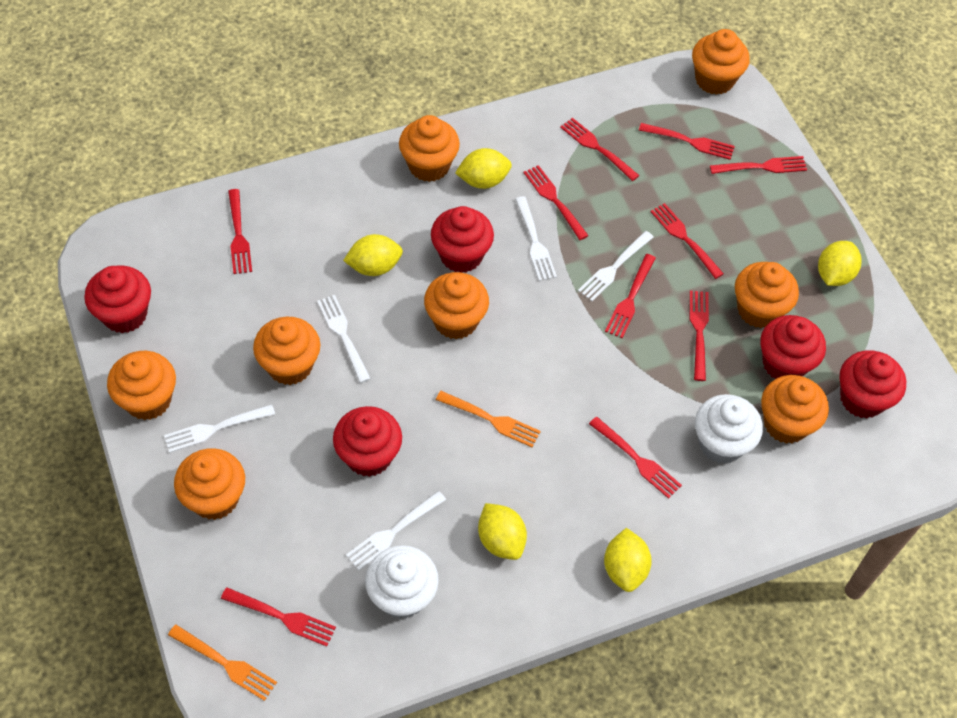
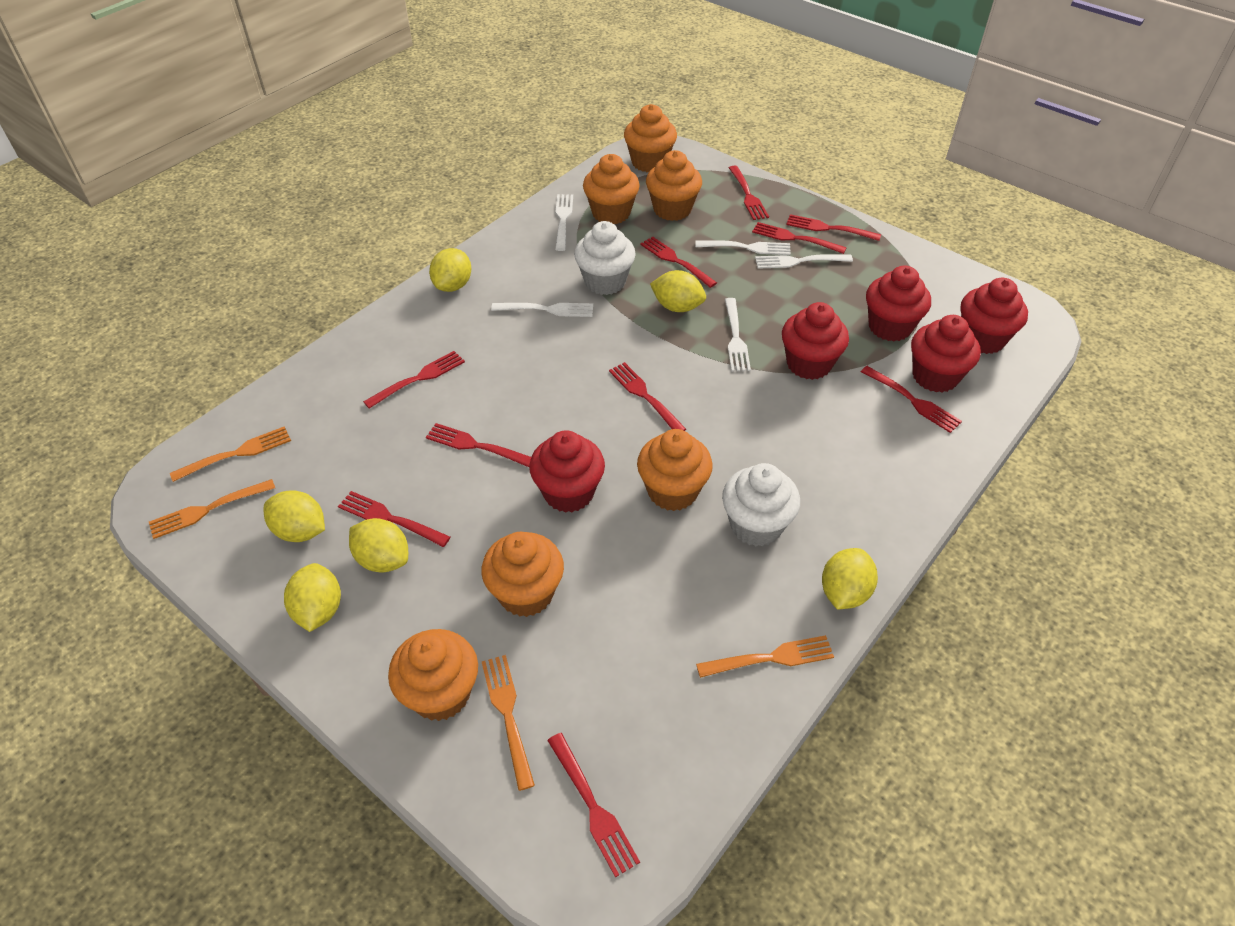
orange cupcake: [107,351,176,420] [174,448,245,520] [253,317,320,385] [399,115,460,182] [424,272,489,340] [692,29,750,95] [735,262,799,328] [761,375,829,444] = 8 -> [388,629,478,721] [481,532,564,617] [583,154,640,224] [624,104,677,172] [637,429,713,511] [646,150,702,221] = 6
orange fork: [168,624,277,701] [436,391,541,447] = 2 -> [149,479,275,539] [170,426,291,482] [482,655,535,791] [696,635,834,678] = 4
yellow lemon: [343,234,403,276] [455,148,512,189] [478,503,527,560] [604,528,652,592] [818,241,861,286] = 5 -> [264,490,325,542] [284,563,341,632] [349,518,408,572] [429,248,471,292] [650,270,706,312] [822,548,878,609] = 6

